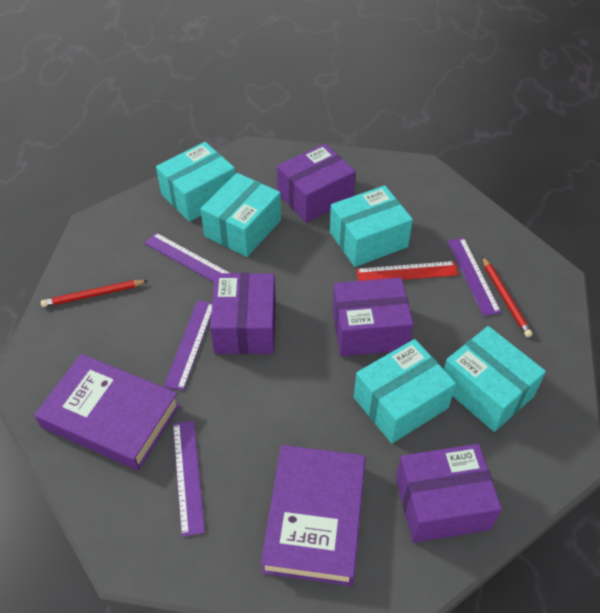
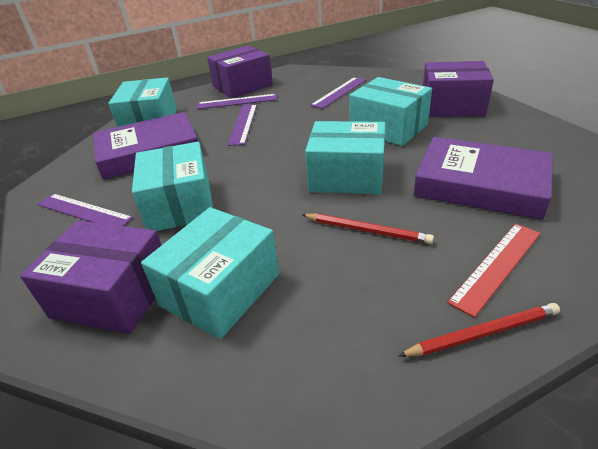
purple box: [210,273,276,354] [277,144,356,223] [333,277,413,356] [396,444,502,543] = 4 -> [20,221,161,334] [207,45,273,98] [423,61,494,117] = 3

